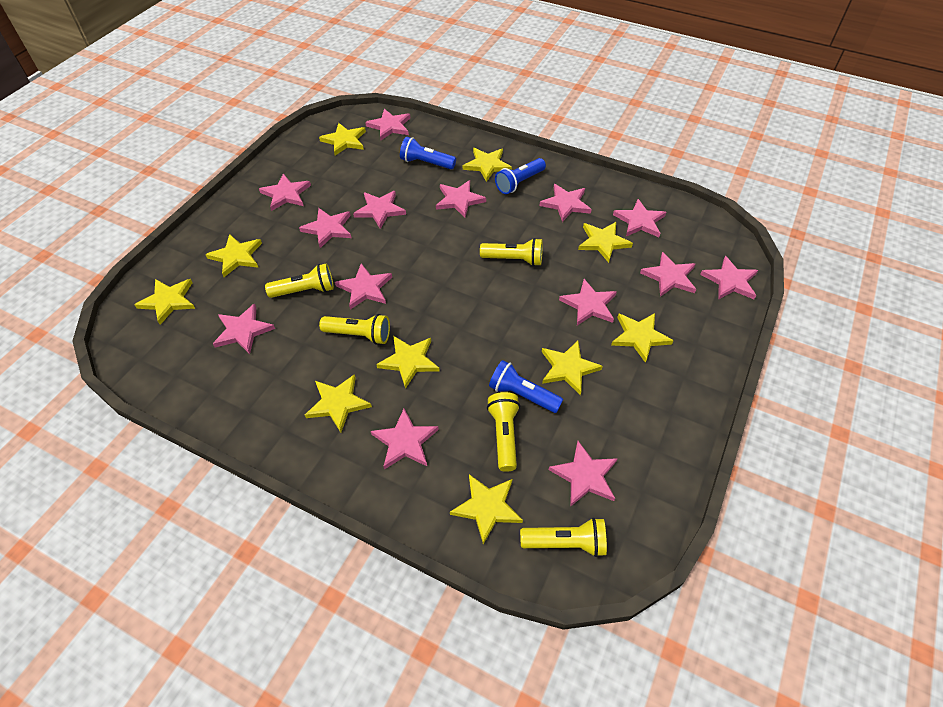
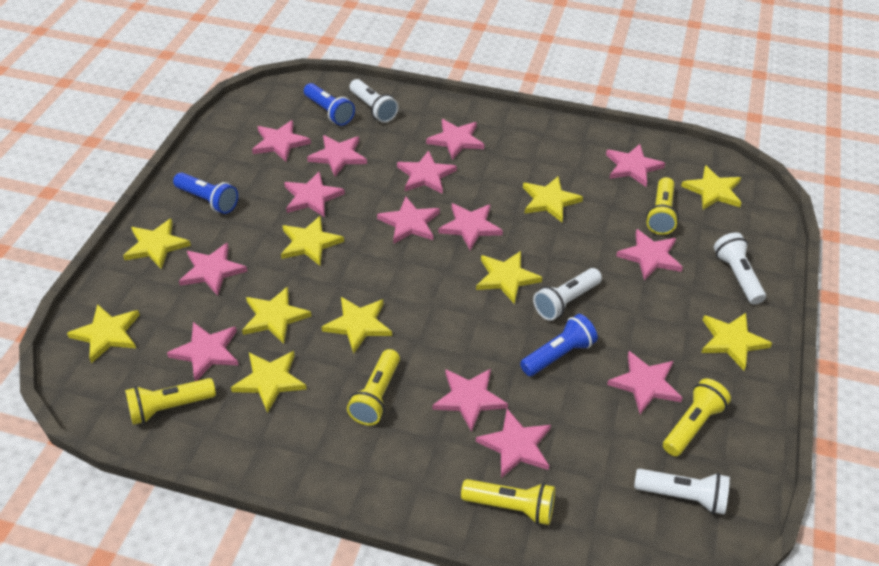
white flashlight: none = 0 -> [350,79,399,123] [533,268,602,321] [634,469,730,515] [714,232,766,305] = 4

